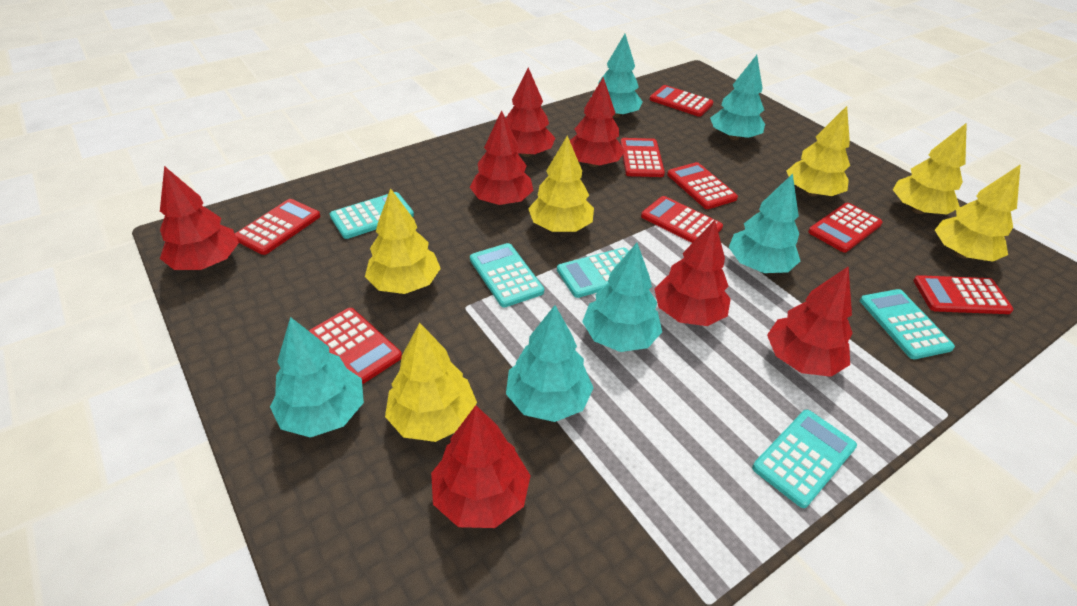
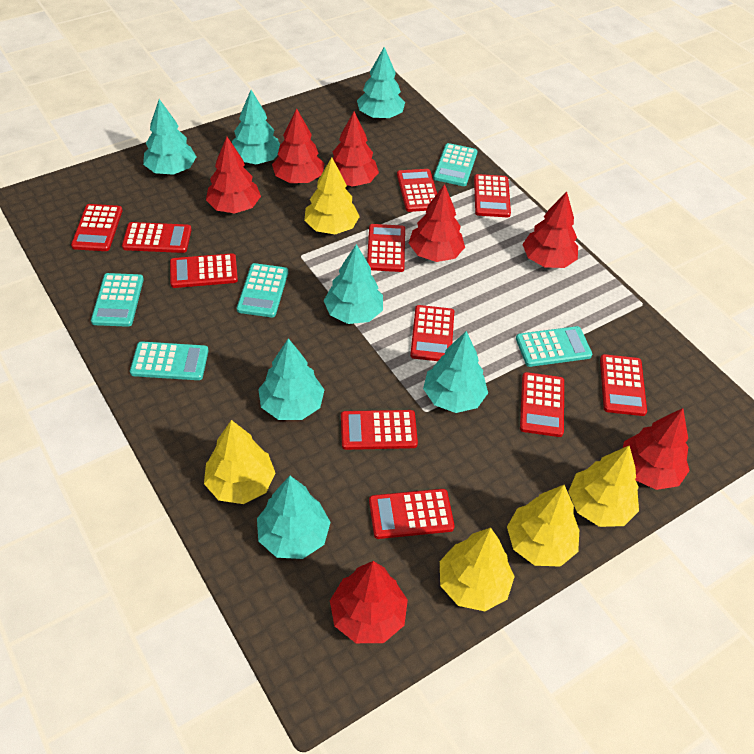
red calculator: [235,199,320,255] [309,308,402,384] [620,138,665,177] [641,196,723,243] [649,85,713,117] [667,162,738,209] [808,203,883,253] [913,275,1014,314] = 8 -> [71,204,123,251] [122,222,192,253] [170,254,238,288] [341,410,418,450] [367,224,405,272] [369,489,455,539] [397,169,437,212] [410,305,454,361] [474,174,511,217] [520,372,564,437] [600,354,647,416] = 11
turquoise tree: [270,317,364,437] [506,305,594,422] [582,243,662,352] [591,34,643,118] [710,55,765,140] [729,174,800,273] = 6 -> [143,99,196,175] [232,90,280,164] [257,476,331,559] [258,338,324,420] [323,244,383,324] [357,47,405,119] [423,331,488,413] = 7
yellow tree: [365,188,441,294] [385,323,477,442] [528,136,594,232] [787,106,850,196] [893,123,967,214] [935,164,1021,262] = 6 -> [204,420,275,504] [304,157,360,234] [440,528,515,611] [507,485,580,567] [568,446,639,527] = 5

